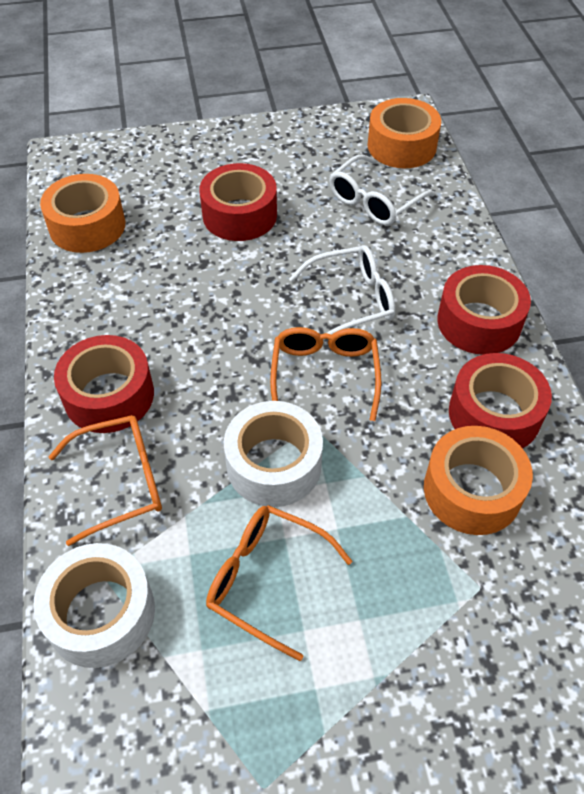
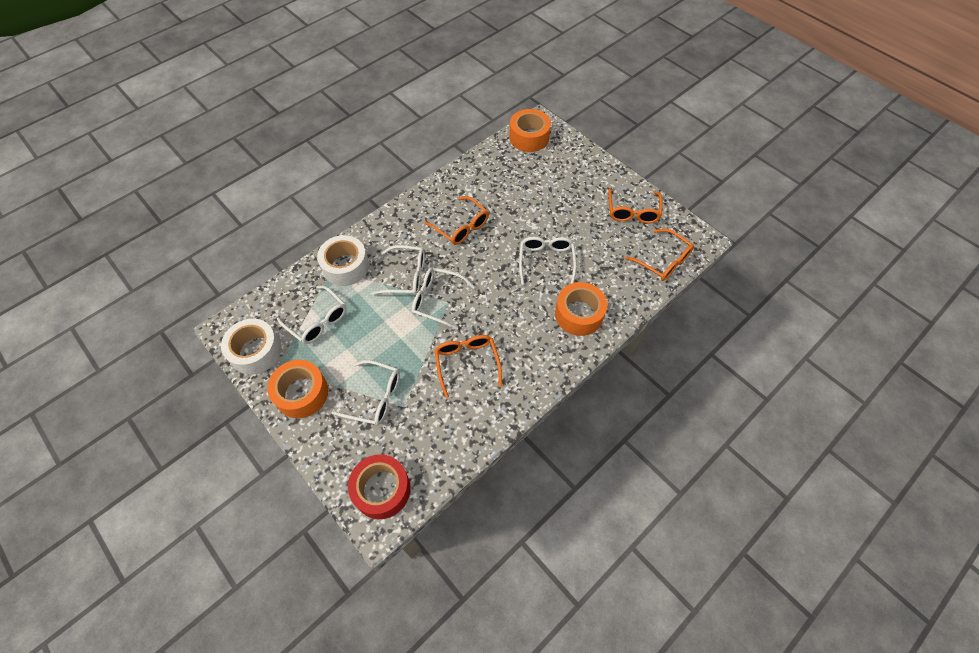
orange glasses: [48,415,162,546] [206,505,353,661] [270,327,381,421] = 3 -> [425,196,489,245] [435,335,502,398] [608,187,662,224] [625,229,694,281] = 4
red tape: [54,335,154,433] [199,163,277,241] [437,265,531,355] [449,353,552,449] = 4 -> [348,454,410,519] = 1
white glasses: [289,245,395,340] [329,154,435,226] = 2 -> [277,286,347,344] [332,360,400,425] [371,245,425,295] [412,267,475,330] [519,237,576,285] = 5

